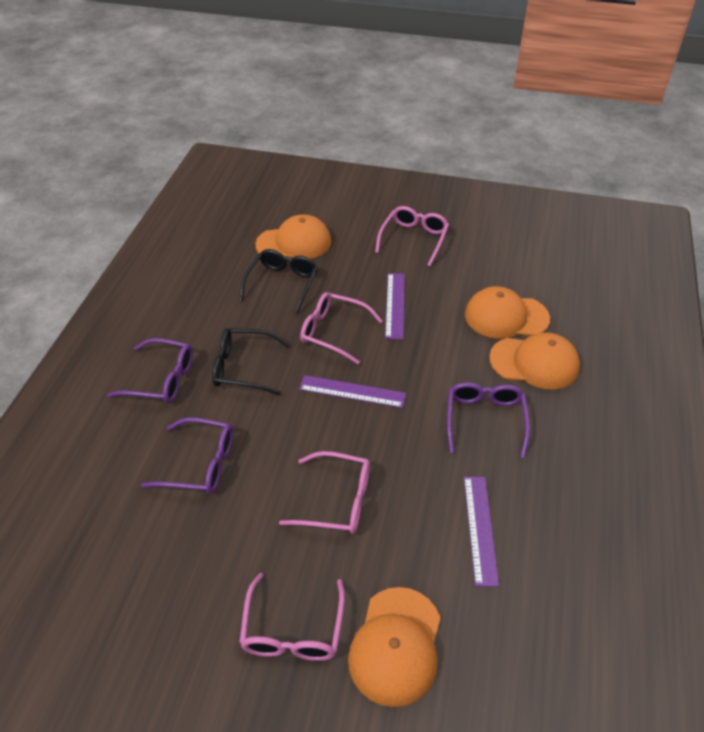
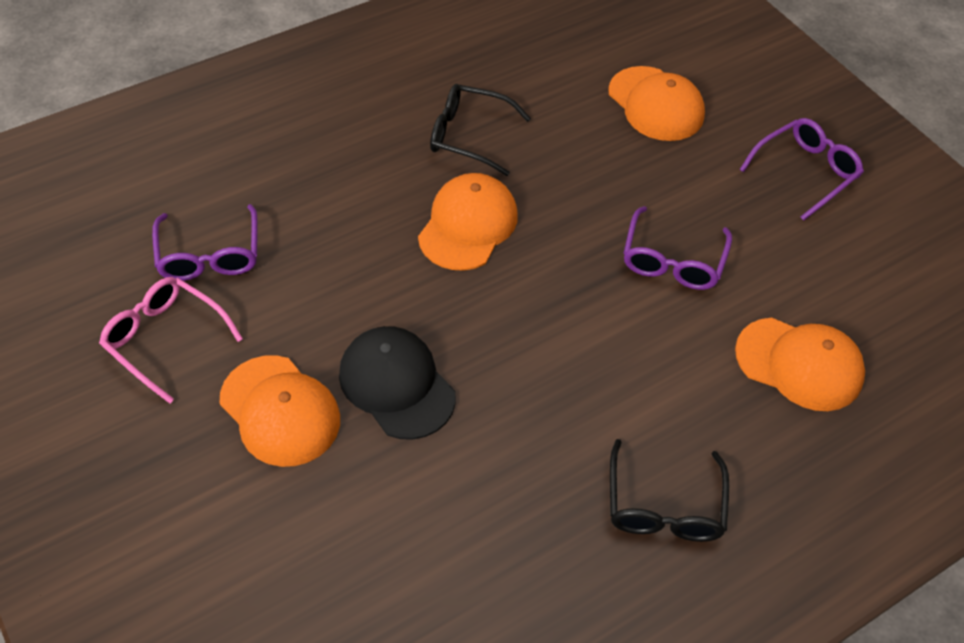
black cap: none = 0 -> [339,326,456,440] = 1
pink glasses: [239,573,345,661] [279,451,370,534] [300,292,383,364] [375,206,449,267] = 4 -> [99,277,243,403] = 1
purple ruler: [299,375,406,408] [385,273,405,340] [464,477,499,587] = 3 -> none = 0

